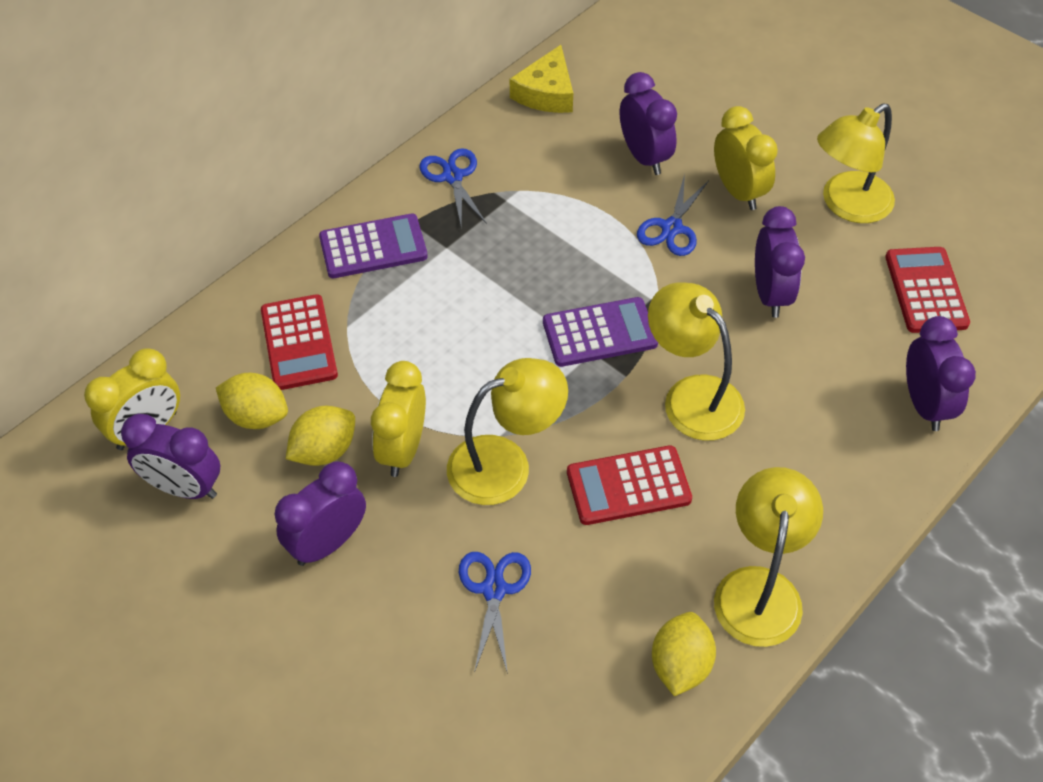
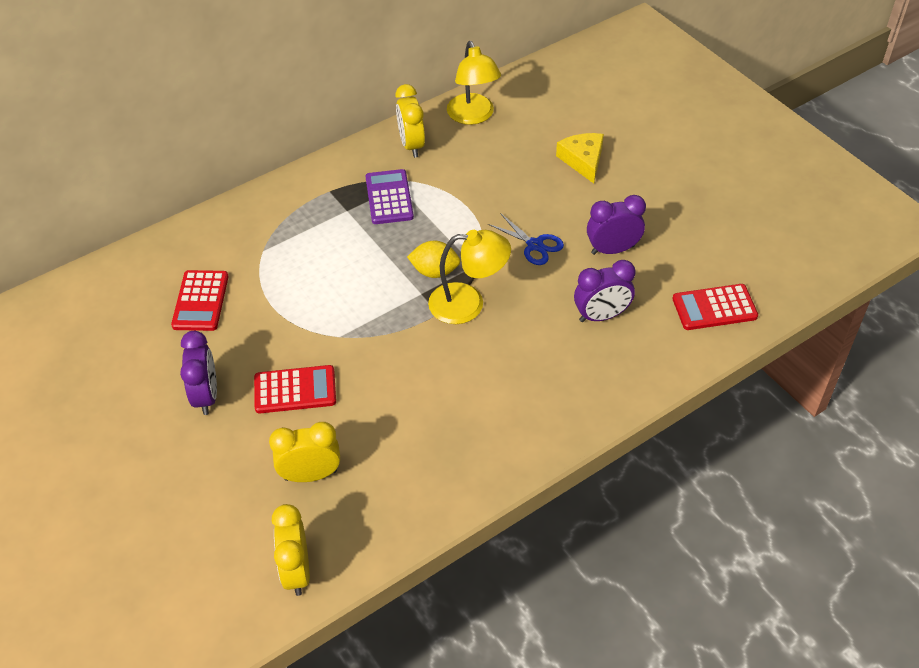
blue scissors: [420,148,487,227] [459,552,531,674] [637,174,709,256] = 3 -> [488,213,564,265] = 1
purple calculator: [319,213,428,278] [543,297,658,367] = 2 -> [366,169,414,224] = 1
purple clock: [121,414,220,499] [275,461,366,566] [620,72,677,175] [755,206,805,318] [906,316,976,431] = 5 -> [180,331,217,415] [574,260,635,322] [587,195,646,255] = 3
yellow lamp: [447,358,568,505] [648,282,745,441] [714,467,823,647] [817,104,895,223] = 4 -> [428,230,511,324] [447,41,501,125] = 2
yellow lemon: [216,373,288,429] [286,406,355,466] [652,612,716,696] = 3 -> [407,241,460,278] = 1

